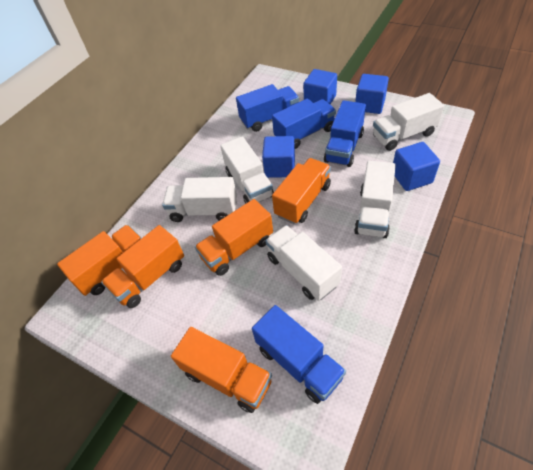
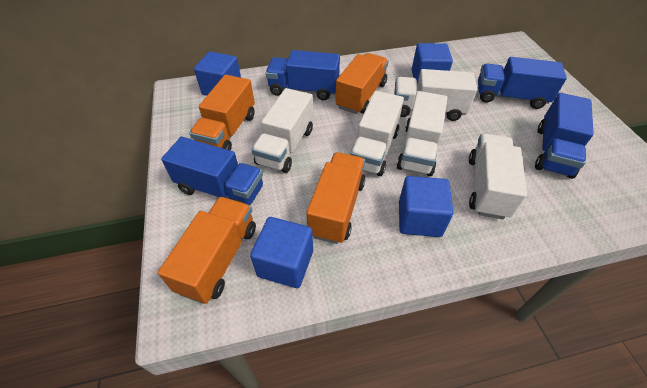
orange truck: [57,225,142,296] [101,225,184,308] [171,327,272,413] [195,199,273,276] [272,158,331,224] = 5 -> [158,197,256,304] [189,75,255,151] [306,152,366,244] [335,53,389,114] = 4

